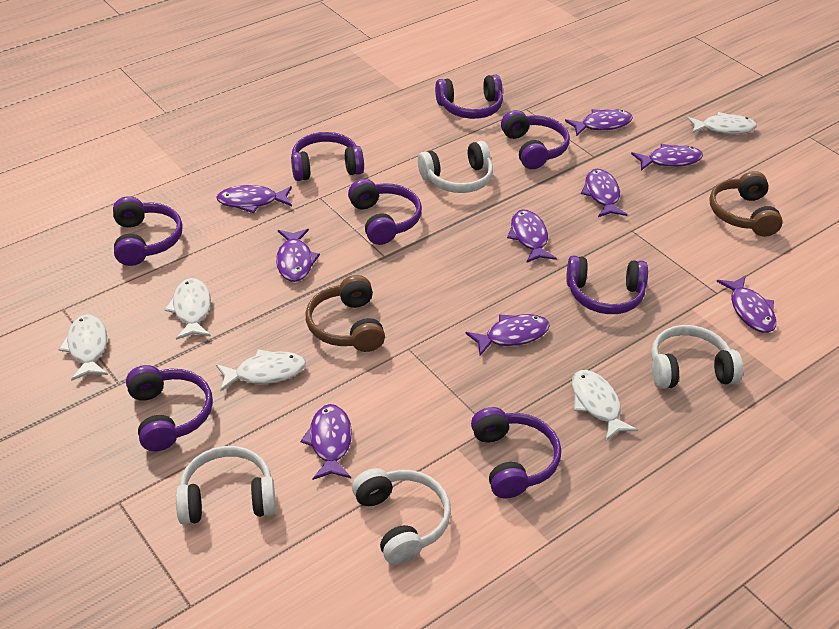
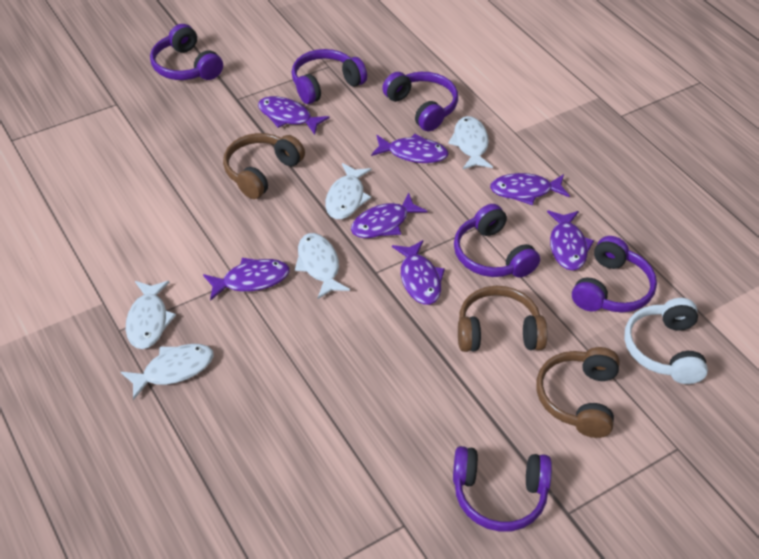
brown headphones: [306,275,385,352] [709,171,783,237] = 2 -> [223,133,305,199] [458,286,548,352] [536,347,620,438] = 3
purple fish: [216,185,292,213] [276,229,320,282] [300,404,352,480] [465,314,550,356] [507,209,557,263] [565,109,633,136] [581,169,627,217] [631,144,703,170] [717,275,776,333] = 9 -> [203,258,290,301] [258,96,330,135] [351,193,427,238] [371,134,449,163] [392,240,445,305] [490,173,570,205] [547,210,594,271] = 7
purple headphones: [113,196,183,266] [126,365,213,451] [291,132,364,181] [348,179,422,245] [435,75,503,119] [471,407,561,499] [501,110,570,169] [566,256,648,314] = 8 -> [150,24,223,80] [291,49,367,104] [382,72,458,131] [453,446,552,532] [454,204,540,277] [572,236,657,313] = 6
white headphones: [176,446,276,525] [352,468,451,565] [418,141,493,193] [651,325,743,389] = 4 -> [624,298,708,384] = 1

